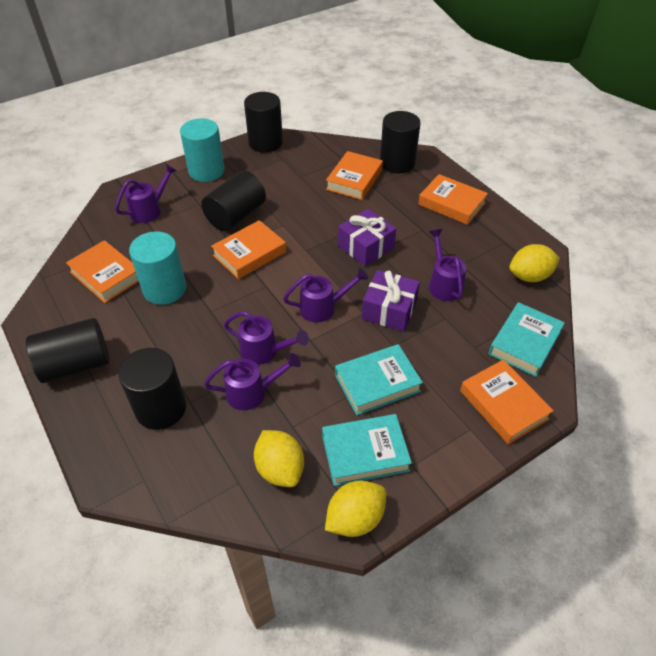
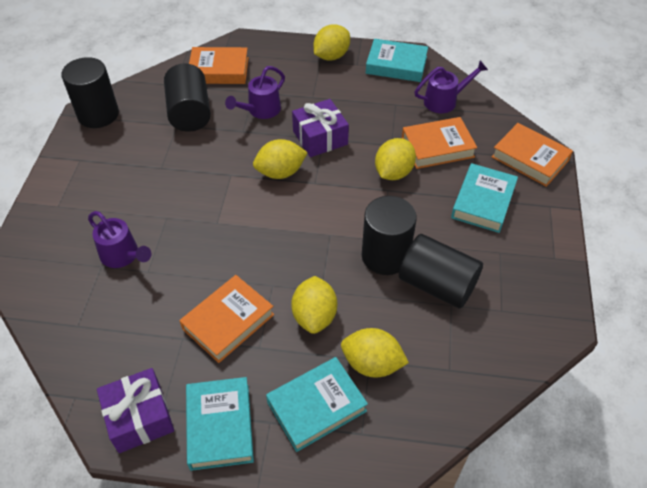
black cylinder: [26,318,110,383] [118,348,186,430] [201,171,266,232] [244,92,283,153] [380,111,421,174] = 5 -> [61,57,119,128] [164,63,211,132] [362,196,417,275] [399,234,483,308] = 4
orange book: [66,240,139,303] [211,220,286,279] [326,151,383,200] [418,174,488,225] [460,360,554,444] = 5 -> [179,275,274,363] [189,47,249,84] [402,117,477,169] [491,123,573,187] = 4
purple watering can: [115,164,177,223] [204,353,301,410] [224,311,309,365] [283,268,368,322] [429,229,466,301] = 5 -> [88,211,151,268] [225,66,285,119] [414,60,488,113] = 3
turquoise book: [322,414,412,486] [335,344,423,415] [488,302,565,377] = 3 -> [186,377,254,471] [266,357,368,452] [366,39,428,82] [451,163,518,233] = 4
turquoise cylinder: [129,231,186,305] [180,118,225,182] = 2 -> none = 0
yellow lemon: [254,430,304,487] [325,481,386,537] [509,244,560,282] = 3 -> [253,139,308,179] [291,276,337,334] [314,24,350,60] [341,328,409,378] [375,138,416,180] = 5

